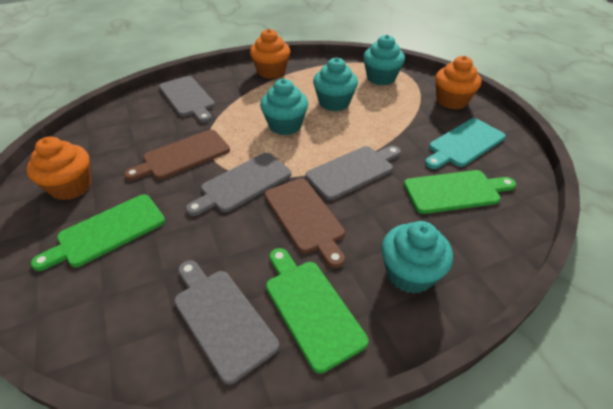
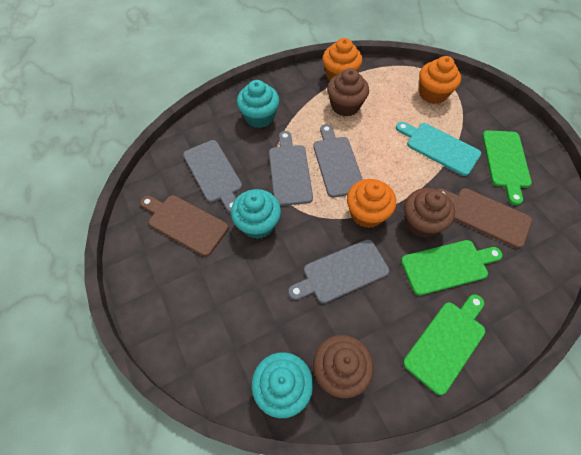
brown cupcake: none = 0 -> [313,335,374,398] [327,68,369,117] [404,188,455,238] = 3
turquoise cupcake: [260,79,308,135] [313,57,358,111] [363,35,405,85] [382,221,453,294] = 4 -> [231,189,281,239] [237,80,279,128] [251,352,313,418] = 3

